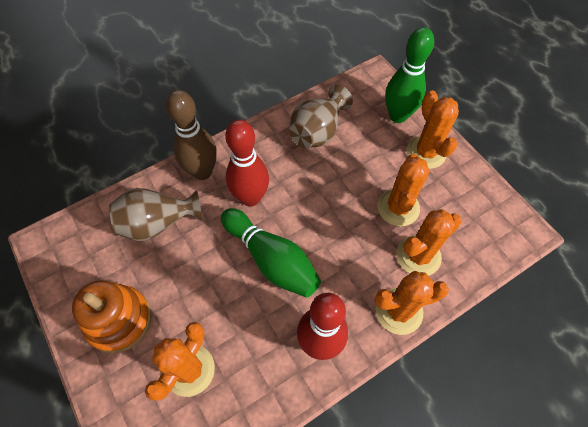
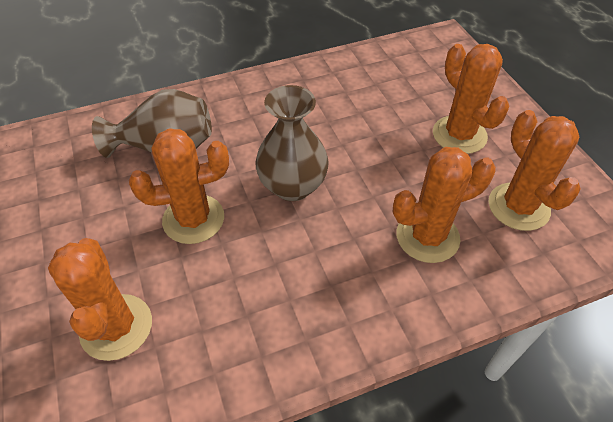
brown bowling pin: [166,90,217,180] = 1 -> none = 0
green bowling pin: [221,208,321,298] [385,27,434,123] = 2 -> none = 0
orange stacking toy: [72,281,151,353] = 1 -> none = 0
red bowling pin: [226,119,269,207] [297,293,348,360] = 2 -> none = 0

